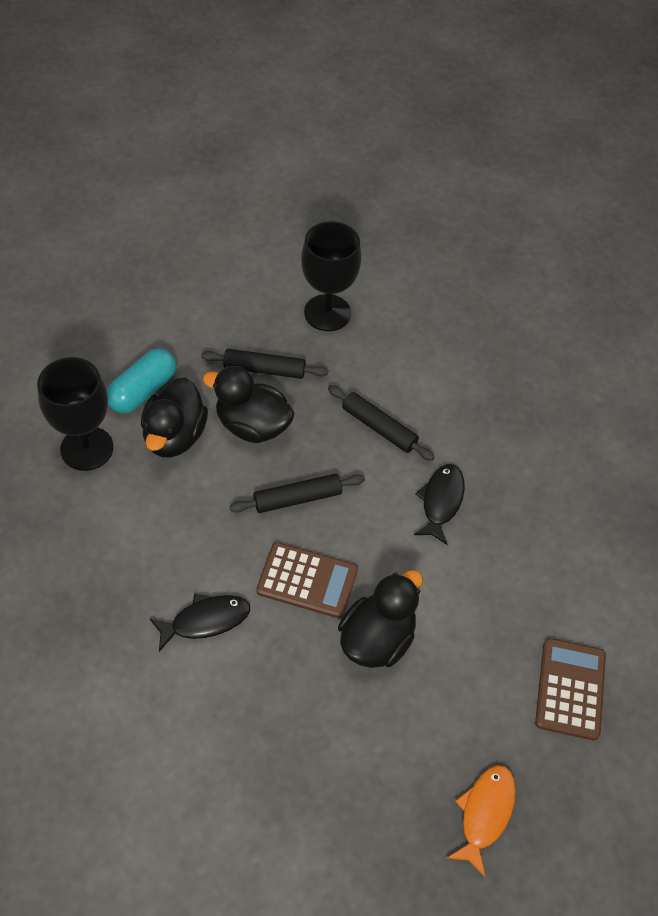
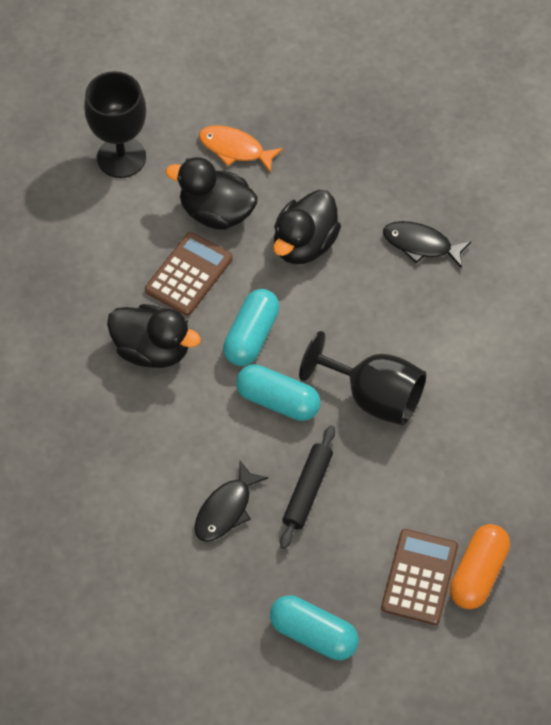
black rolling pin: [201,349,328,379] [229,474,365,513] [328,385,435,461] = 3 -> [280,425,335,549] = 1
orange capsule: none = 0 -> [450,524,510,609] = 1
turquoise capsule: [107,348,176,413] = 1 -> [223,289,279,366] [236,364,320,421] [270,595,359,660] = 3

